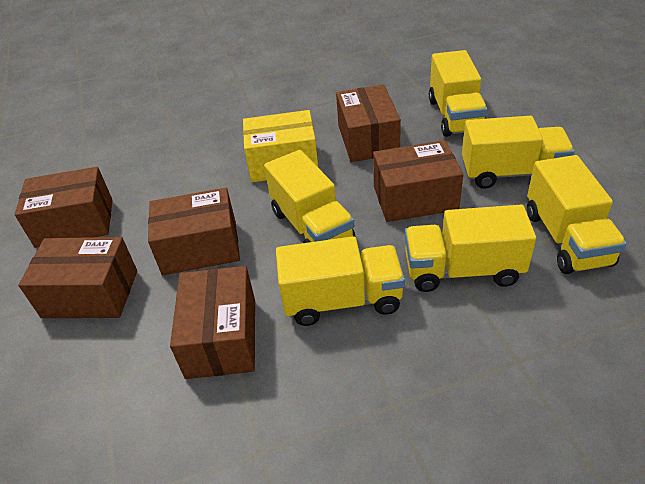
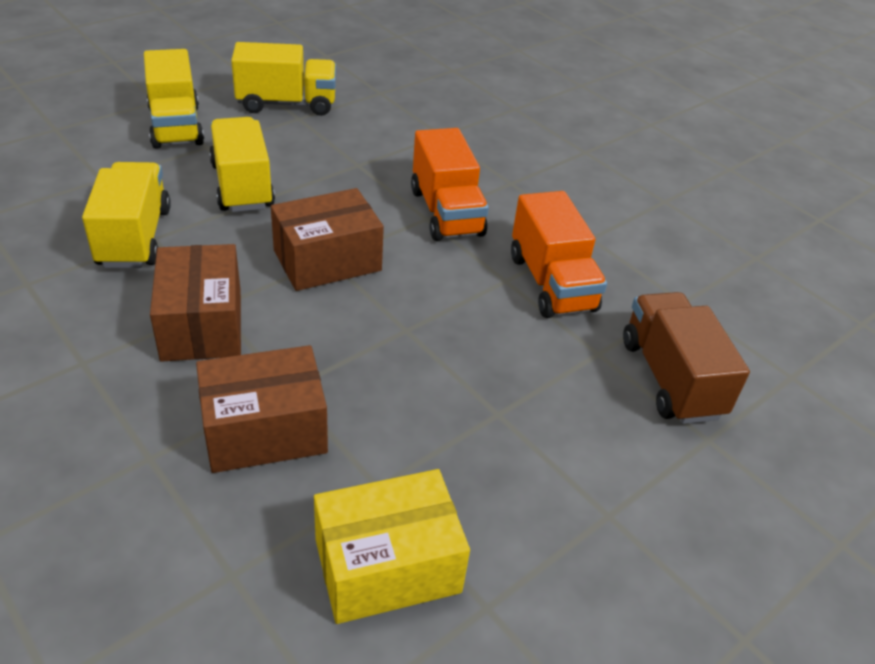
brown box: [15,167,113,248] [18,237,137,318] [148,188,240,275] [170,266,255,379] [336,85,401,162] [373,140,463,222] = 6 -> [150,244,241,362] [196,345,328,473] [271,188,384,291] = 3
brown truck: none = 0 -> [623,292,750,424] = 1
orange truck: none = 0 -> [411,128,489,241] [511,191,607,318] = 2
yellow truck: [264,150,356,243] [276,236,405,326] [405,205,536,292] [429,50,487,137] [462,116,574,189] [527,155,627,274] = 6 -> [82,162,171,268] [144,49,204,149] [209,117,275,212] [231,42,336,116] = 4

